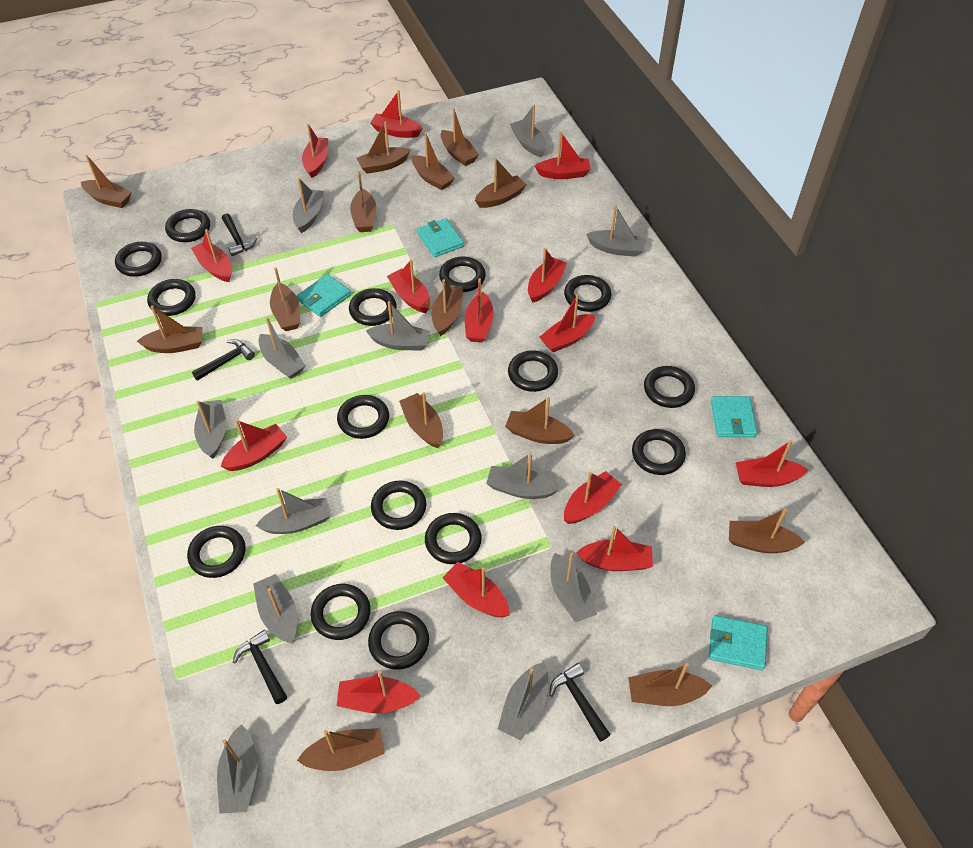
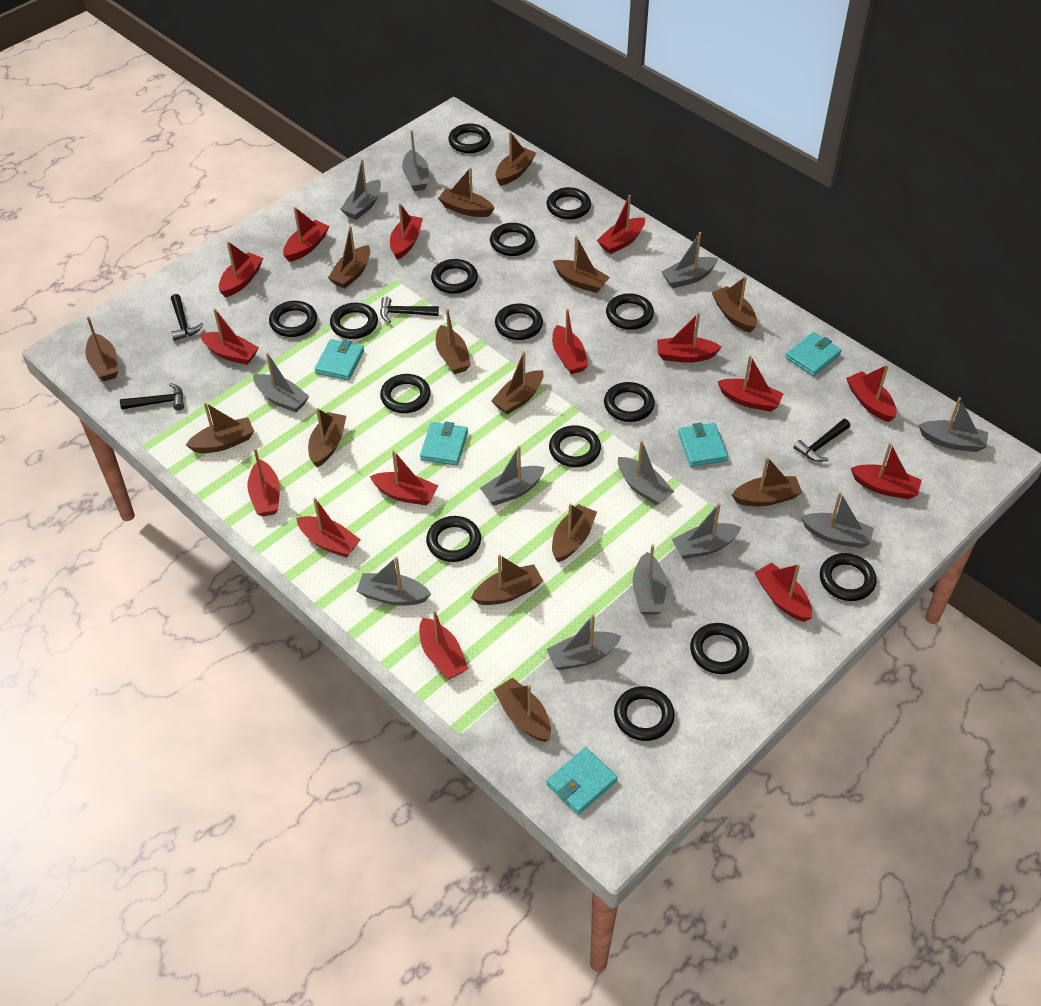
red boat: [191,229,232,282] [221,420,287,471] [302,124,328,178] [337,671,421,713] [370,90,423,138] [387,259,430,313] [442,562,509,617] [465,278,494,343] [528,248,567,302] [535,132,591,179] [539,294,595,352] [564,471,622,524] [576,526,653,571] [736,440,808,487] = 14 -> [200,308,259,365] [219,241,263,297] [247,448,280,517] [283,207,329,262] [296,497,361,558] [370,450,438,505] [390,203,423,260] [419,610,469,679] [552,309,589,374] [597,195,645,254] [657,312,722,363] [717,355,784,412] [754,562,812,622] [846,364,897,422] [851,443,922,499] = 15
turquoise wallet: [297,274,351,317] [417,218,464,257] [709,615,768,670] [711,396,757,437] = 4 -> [314,339,364,380] [420,421,468,465] [547,747,618,815] [678,423,728,467] [785,332,841,376] = 5

